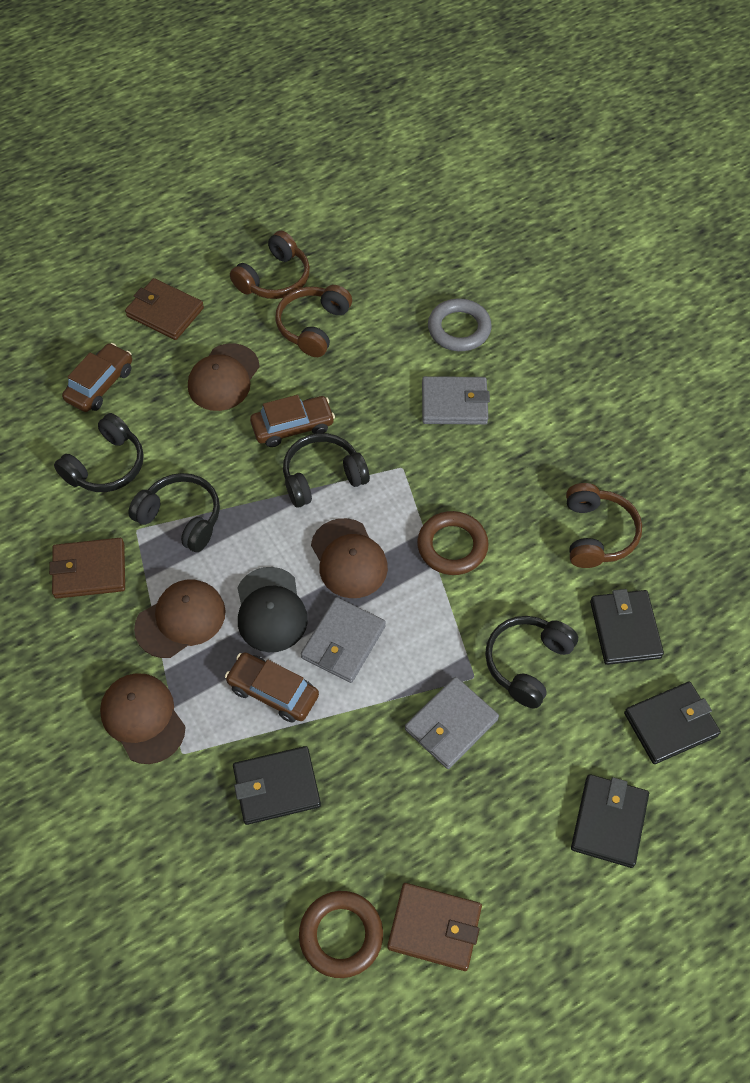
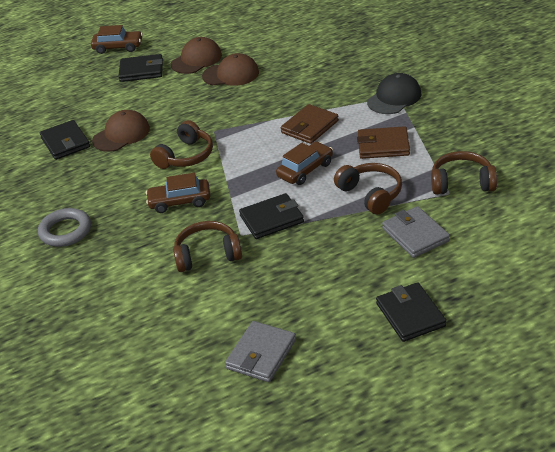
black headphones: [54,413,144,492] [128,473,220,552] [283,433,370,508] [485,616,578,709] = 4 -> none = 0
brown cap: [100,673,185,764] [134,579,226,658] [188,343,260,411] [311,518,388,598] = 4 -> [92,110,150,152] [171,37,222,74] [202,53,259,86] = 3
brown headphones: [230,231,310,299] [275,285,352,357] [566,483,642,568] = 3 -> [150,120,213,169] [173,221,242,272] [334,163,402,214] [431,151,497,195] = 4
brown ring: [299,891,383,978] [417,511,489,575] = 2 -> none = 0
brown wallet: [49,538,125,599] [125,278,204,340] [387,883,482,971] = 3 -> [281,104,339,144] [357,126,410,159] = 2
grey wallet: [301,597,386,683] [405,677,499,769] [422,376,490,425] = 3 -> [225,321,296,382] [382,206,450,258] = 2

